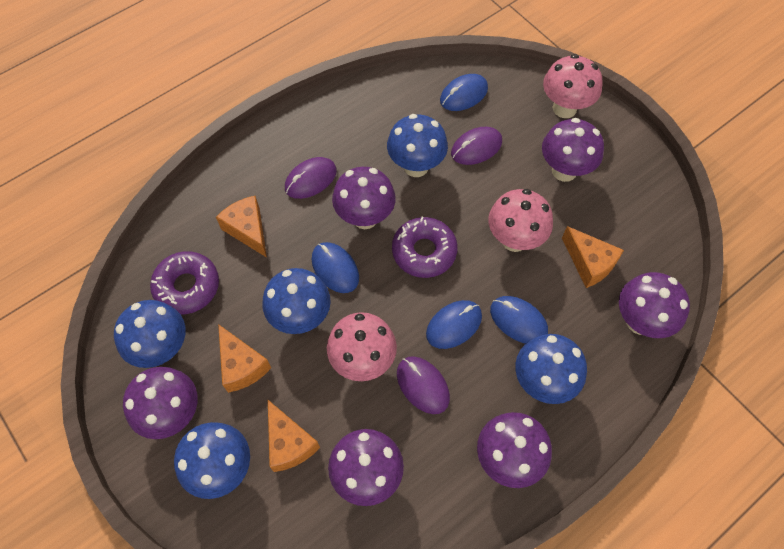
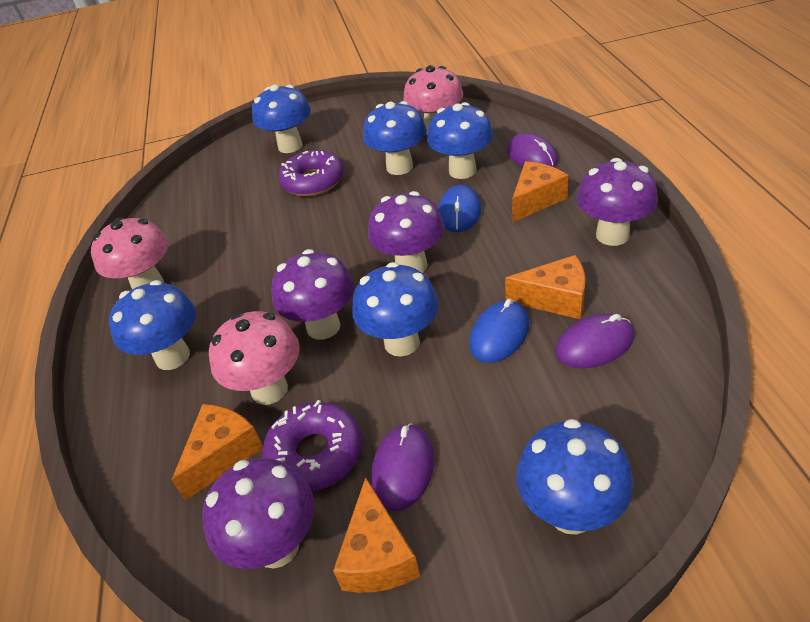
blue mouse: [312,242,359,293] [426,300,482,349] [440,74,488,111] [490,296,548,344] = 4 -> [438,185,481,232] [469,299,529,363] = 2
blue mushroom: [114,300,186,368] [174,422,250,499] [262,268,331,334] [387,114,448,177] [515,334,587,404] = 5 -> [109,280,196,370] [252,85,311,153] [352,262,439,356] [363,101,427,175] [427,102,493,179] [516,419,634,534] = 6
purple mushroom: [123,367,198,439] [328,429,404,506] [332,167,396,229] [477,412,552,488] [542,118,604,182] [619,272,690,338] = 6 -> [202,458,315,569] [271,249,354,340] [368,191,444,273] [577,158,658,246] = 4

